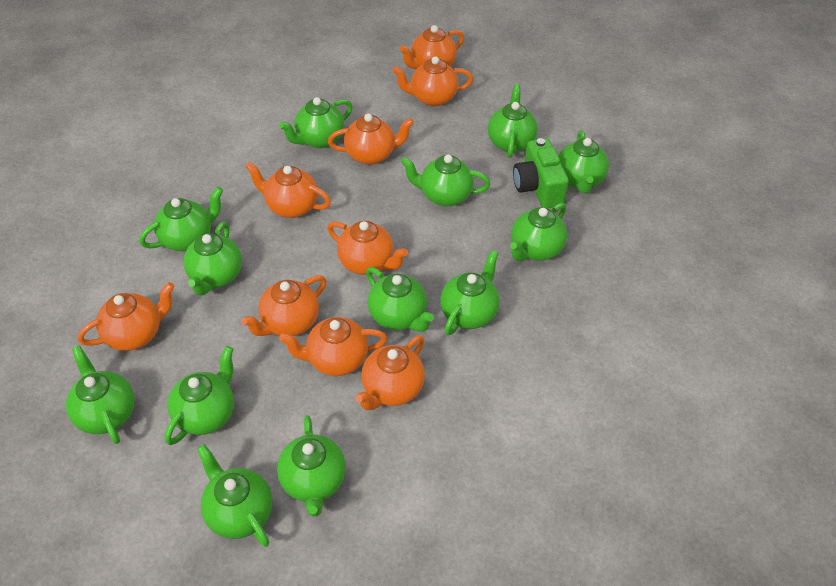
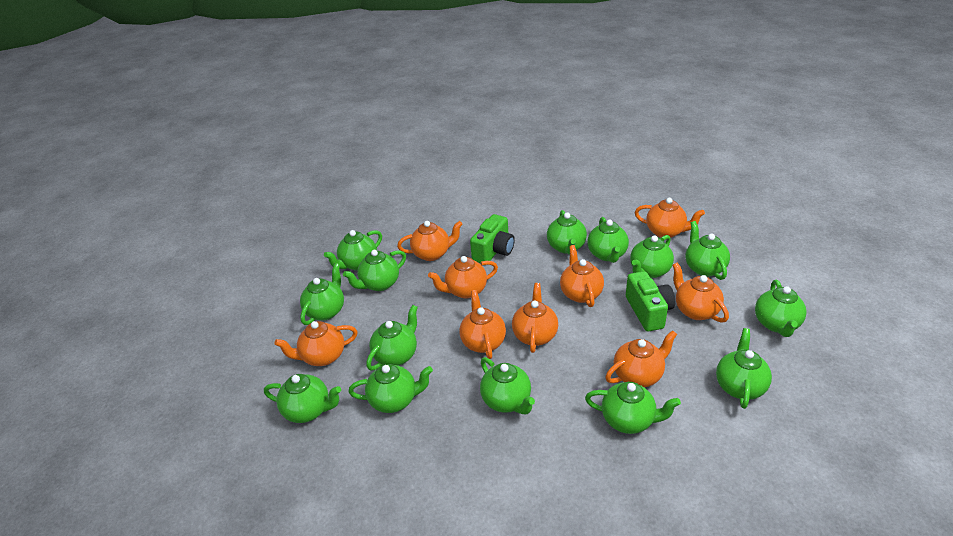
green camera: [513,138,569,208] = 1 -> [470,214,515,263] [626,271,675,331] = 2
green teapot: [66,346,135,444] [139,187,223,251] [164,346,234,445] [183,222,242,295] [197,444,272,547] [277,415,346,517] [279,97,353,148] [366,267,434,332] [401,155,490,206] [440,250,500,335] [488,84,538,158] [510,203,567,261] [559,130,609,194] = 13 -> [264,374,341,423] [300,263,344,325] [324,230,382,271] [343,250,406,291] [349,364,433,413] [366,305,418,371] [480,357,535,414] [547,210,587,255] [585,382,681,434] [587,217,629,263] [630,235,674,278] [685,221,730,280] [716,328,772,409] [755,280,807,337] = 14

